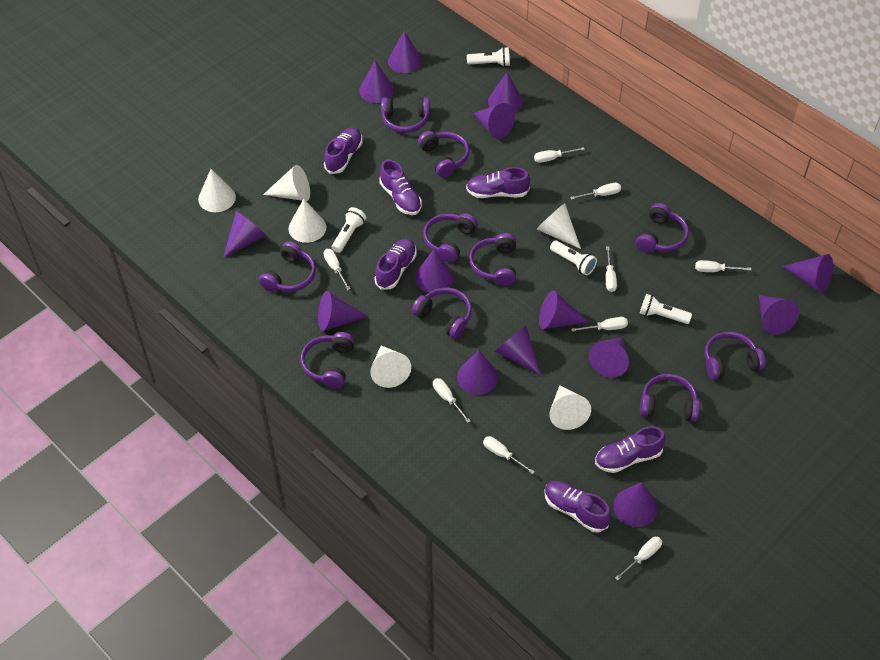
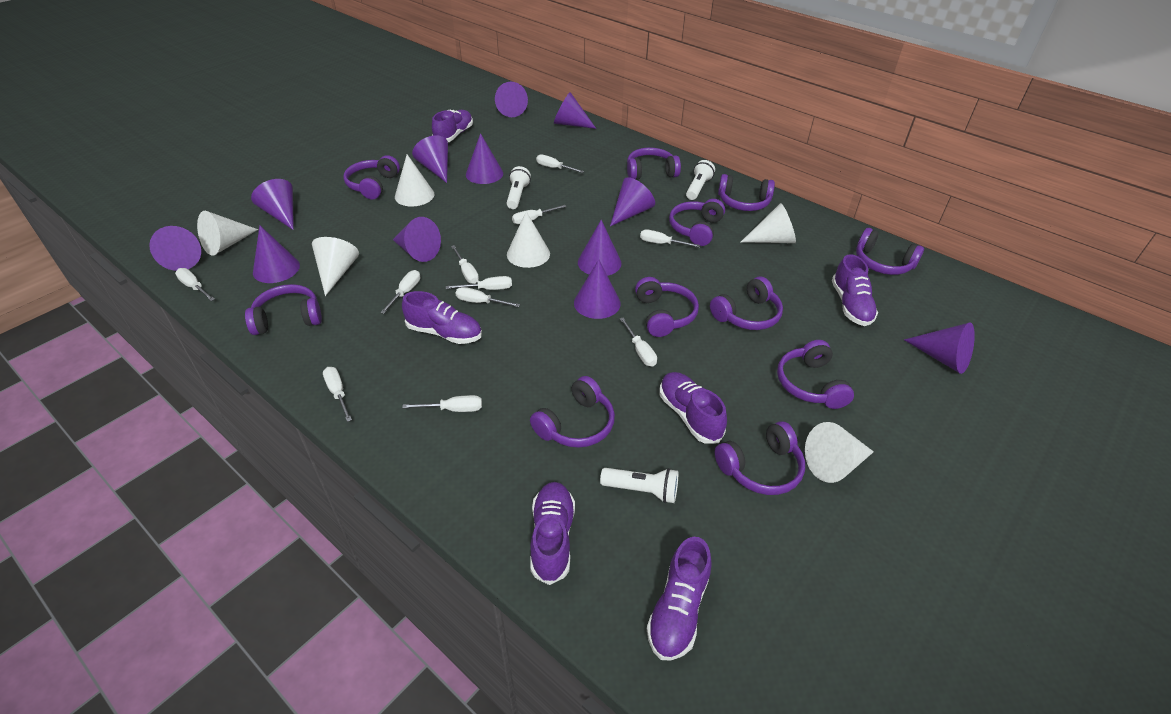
purple cone: [223,211,267,258] [318,291,369,331] [359,60,394,103] [388,31,422,73] [415,249,454,293] [457,350,498,395] [473,103,515,139] [488,72,523,113] [495,326,541,375] [539,290,590,329] [589,337,629,378] [614,482,658,527] [759,295,799,335] [782,254,833,293] = 14 -> [149,226,201,271] [251,179,294,230] [253,225,300,283] [393,217,441,262] [412,135,448,183] [466,133,503,184] [495,82,528,117] [554,92,596,129] [574,259,621,319] [578,220,621,276] [610,177,655,226] [904,323,975,374] = 12
purple headphones: [259,241,316,292] [300,332,355,388] [381,97,430,133] [412,288,472,339] [418,131,469,177] [423,213,478,263] [469,233,516,286] [636,203,689,252] [640,374,700,422] [705,332,766,380] = 10 -> [245,284,322,335] [343,155,400,199] [530,376,615,448] [627,148,681,180] [635,277,699,337] [669,199,725,246] [710,277,783,330] [715,421,805,495] [718,174,775,211] [777,340,854,409] [856,228,924,275] = 11
white flashlight: [332,207,366,253] [467,47,510,67] [550,240,597,275] [640,294,692,324] = 4 -> [506,166,531,209] [600,468,678,503] [686,160,715,200] = 3
white screwdriver: [323,249,350,290] [433,378,470,423] [483,436,535,474] [534,147,585,163] [570,183,621,200] [571,317,628,332] [605,247,617,292] [615,537,662,581] [695,260,751,272] = 9 -> [175,268,215,301] [323,367,352,422] [380,270,420,314] [402,395,482,412] [446,276,512,290] [451,245,479,284] [456,287,520,307] [512,205,567,224] [536,154,584,173] [619,318,657,367] [640,230,700,247] = 11

